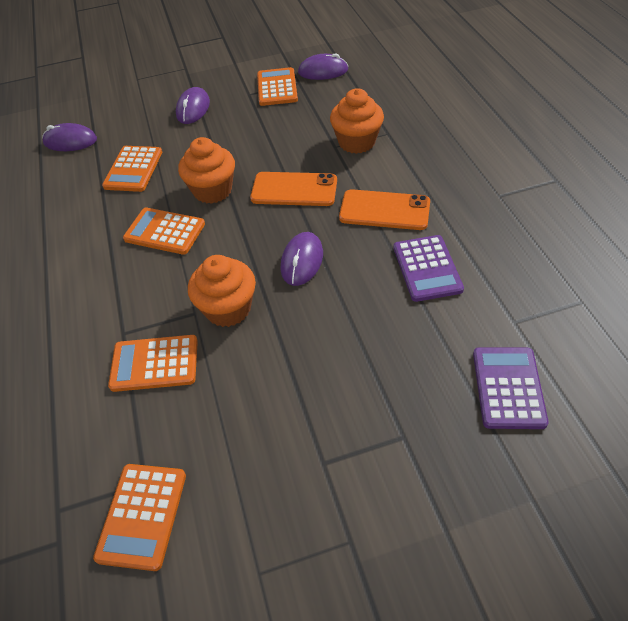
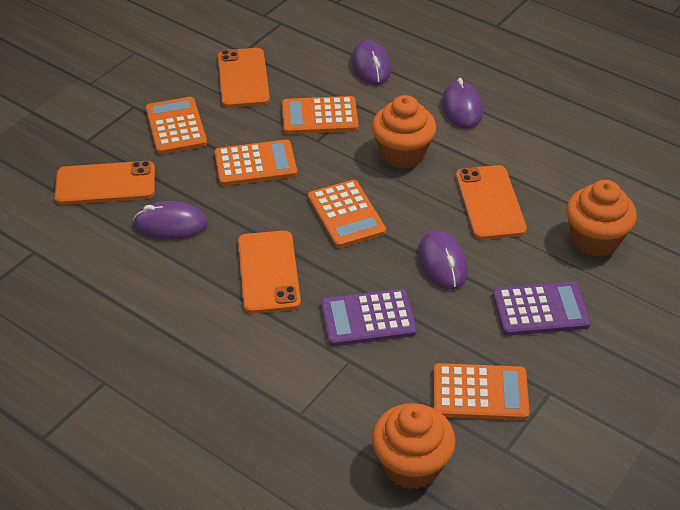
orange phone: [250,172,337,206] [339,189,430,230] = 2 -> [54,161,155,205] [218,48,270,108] [238,231,301,314] [456,165,527,240] = 4

